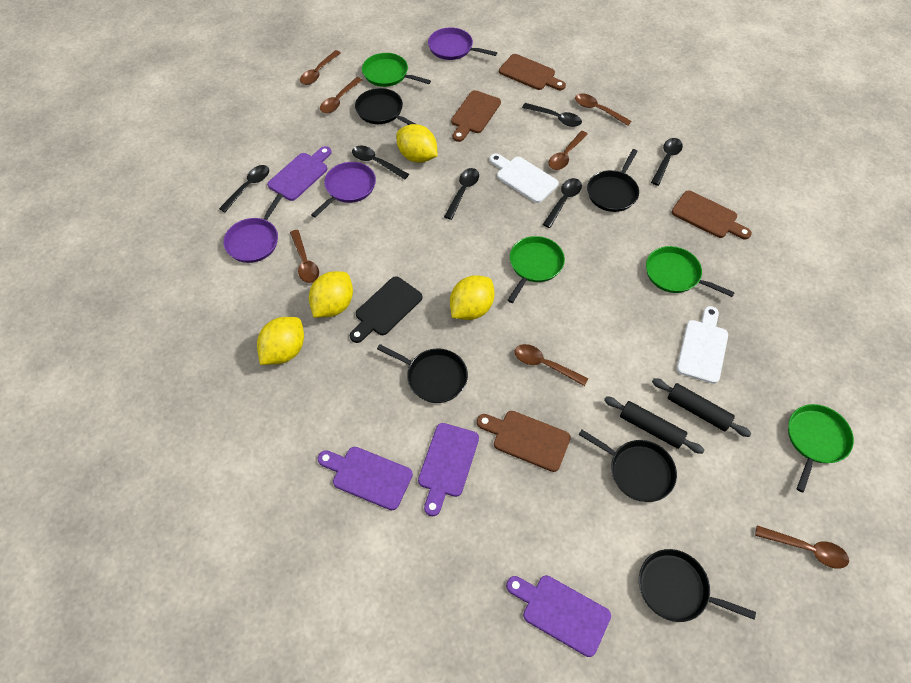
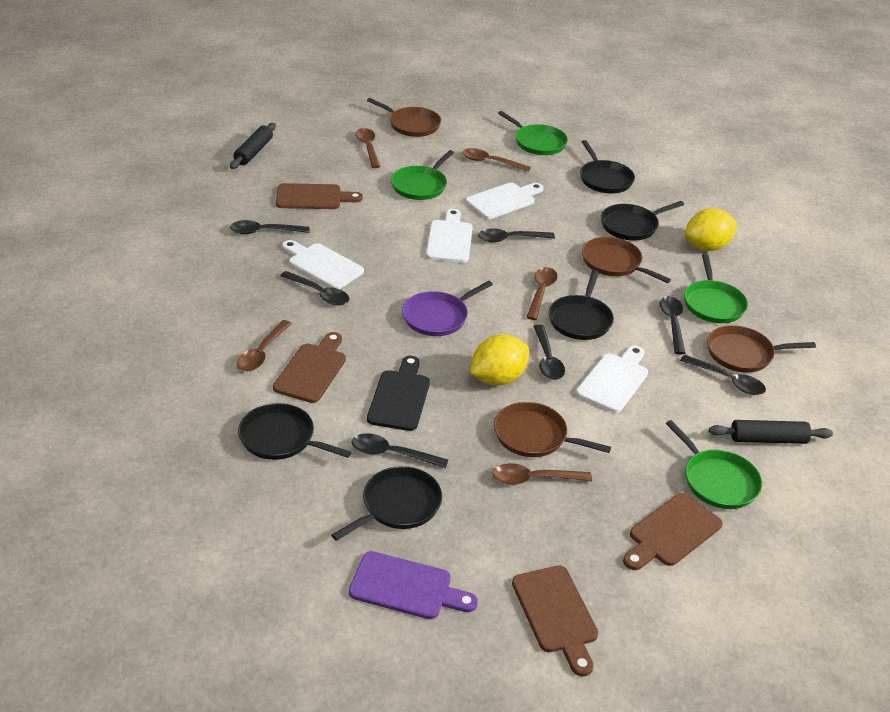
black spoon: [219,165,269,212] [352,146,409,179] [444,168,479,220] [522,103,582,127] [543,178,582,228] [651,138,683,186] = 6 -> [230,220,310,234] [280,271,349,306] [352,433,448,468] [478,228,555,242] [533,324,565,380] [659,296,685,354] [680,355,766,395] = 7
brown pan: none = 0 -> [367,98,441,137] [494,402,611,457] [582,237,671,283] [707,325,816,373] = 4
brown spoon: [290,230,319,283] [300,50,341,85] [320,77,362,113] [514,344,588,386] [548,131,588,170] [575,94,631,126] [755,525,849,569] = 7 -> [237,320,292,371] [355,128,381,168] [462,148,531,172] [492,463,592,485] [526,267,558,320] = 5
purple cutting board: [267,146,332,201] [317,447,413,510] [418,423,479,516] [506,575,611,657] = 4 -> [349,551,478,619] = 1
purple pan: [223,193,283,263] [311,162,376,218] [428,28,497,60] = 3 -> [402,281,493,336] = 1
white cutting board: [490,153,559,203] [677,306,728,384] = 2 -> [282,240,364,289] [426,209,472,263] [466,183,544,219] [576,345,648,413] = 4
yellow lemon: [257,317,304,365] [309,271,353,318] [397,124,438,163] [450,275,495,320] = 4 -> [470,334,529,385] [685,208,737,251] = 2

